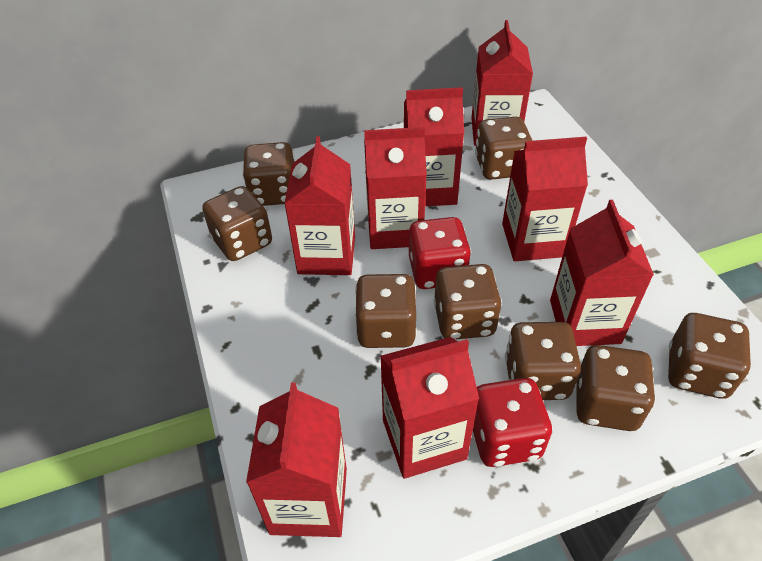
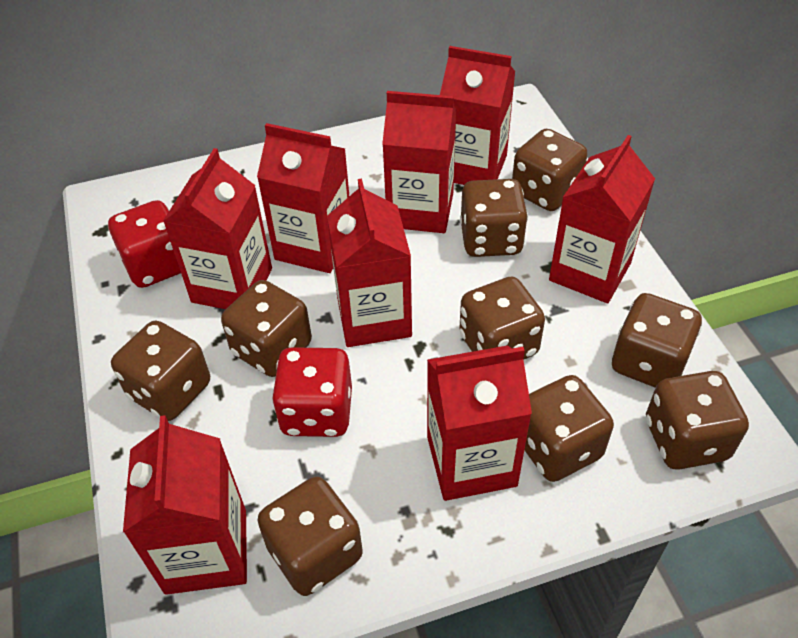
brown dice: [202,186,272,261] [242,142,294,206] [355,274,417,348] [434,264,502,340] [475,117,532,180] [505,322,581,400] [576,345,656,431] [668,313,751,399] = 8 -> [111,321,210,421] [221,280,312,377] [257,477,363,596] [459,276,545,360] [460,179,528,257] [512,129,588,211] [525,375,614,482] [612,293,702,388] [646,371,749,470] = 9

